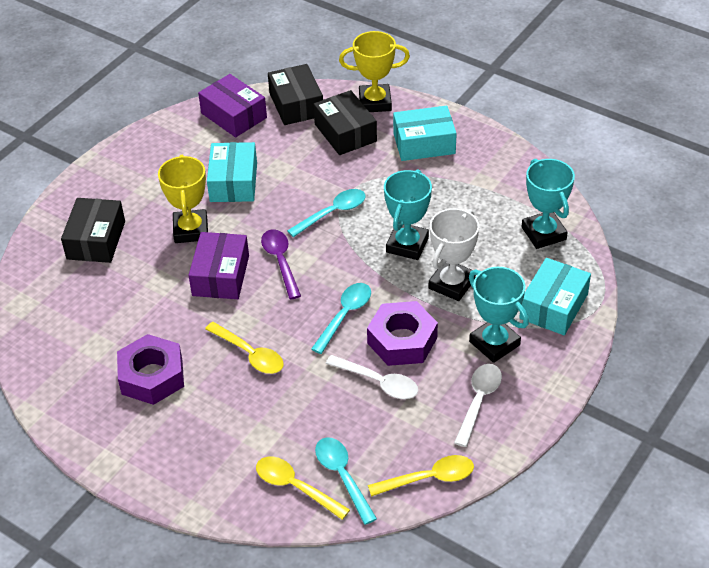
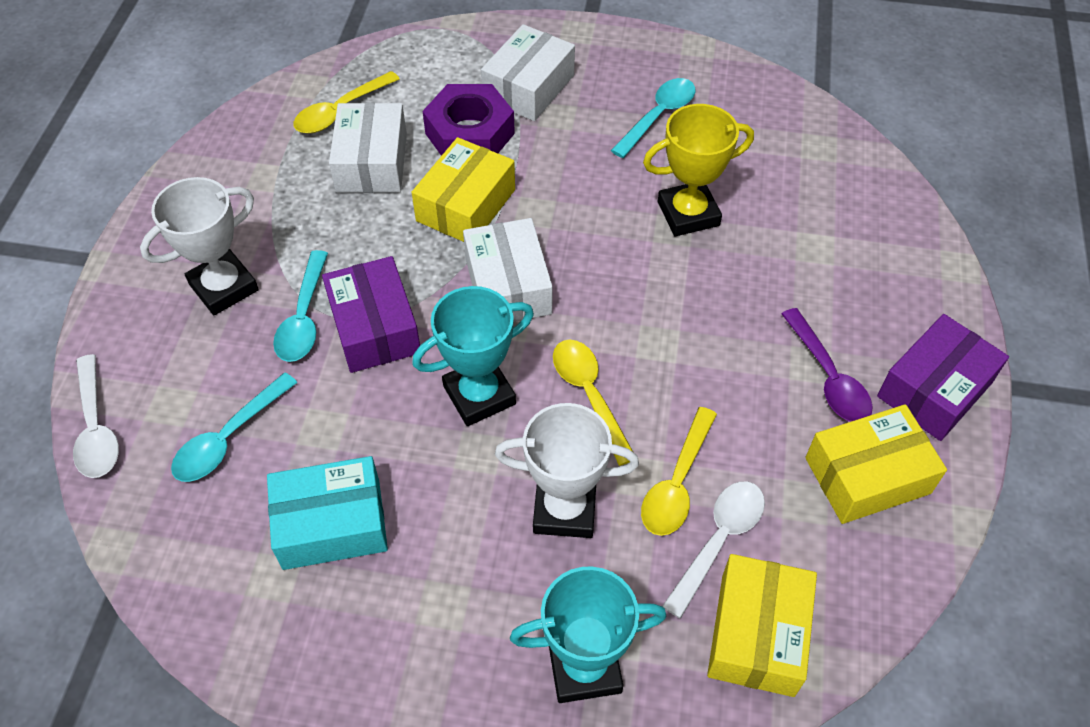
black box: [61,198,125,263] [268,64,323,125] [313,90,377,155] = 3 -> none = 0
purple nut: [117,334,184,405] [367,301,438,366] = 2 -> [423,84,515,156] = 1
turquoise box: [207,142,257,202] [393,106,457,161] [519,258,591,335] = 3 -> [267,456,388,570] = 1
turquoise trophy: [384,169,432,260] [469,267,529,363] [521,159,575,249] = 3 -> [412,286,534,426] [510,566,667,703] = 2
white box: none = 0 -> [329,103,407,193] [463,218,553,322] [481,24,575,121] = 3
white trophy: [429,208,479,301] = 1 -> [140,177,259,315] [495,403,639,538] = 2
yellow box: none = 0 -> [412,137,515,242] [707,554,817,697] [805,404,947,524] = 3
yellow trophy: [158,155,208,243] [339,31,410,112] = 2 -> [643,104,754,236] = 1

